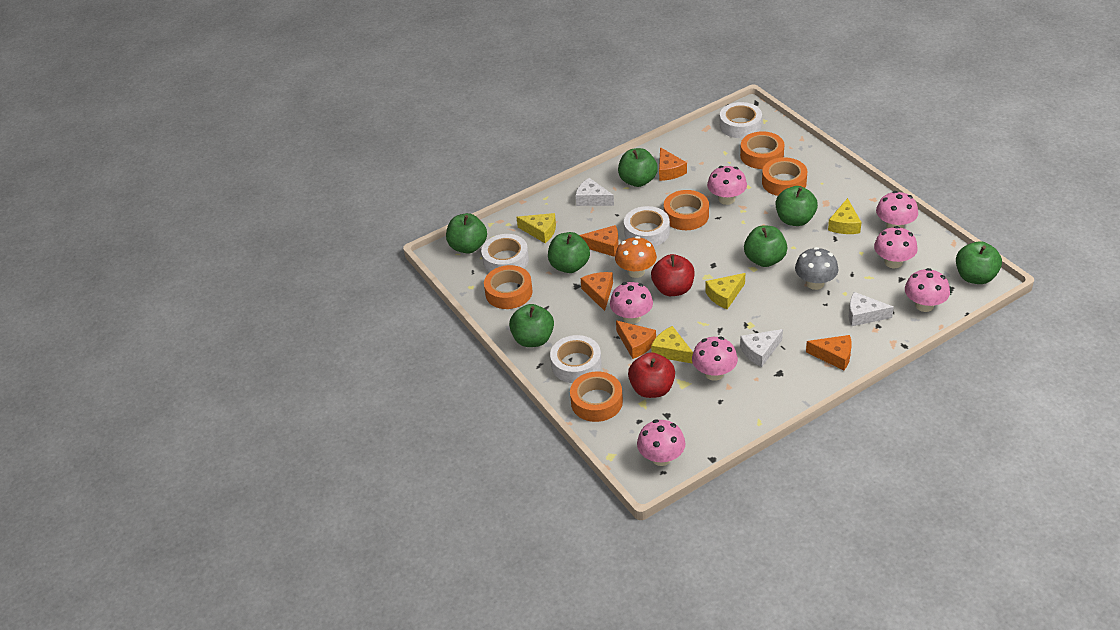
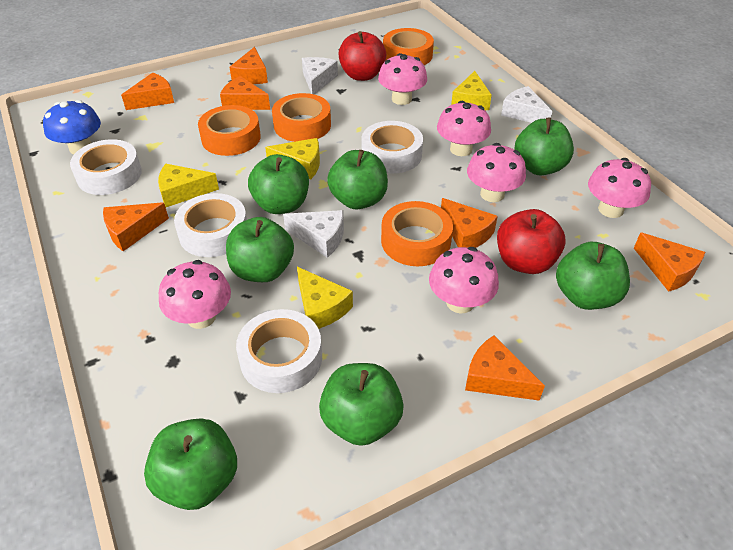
blue mushroom: none = 0 -> [43,100,101,154] = 1
grey mushroom: [795,247,839,290] = 1 -> none = 0
orange cheese: [579,225,619,257] [581,272,613,311] [616,320,656,359] [659,147,687,181] [806,335,852,371] = 5 -> [103,202,169,251] [121,72,174,110] [220,76,270,110] [230,47,268,84] [441,198,498,248] [465,335,545,401] [634,232,705,292] = 7
orange mushroom: [615,236,657,278] = 1 -> none = 0
orange tape: [484,265,533,309] [570,371,623,422] [664,190,709,230] [740,131,784,169] [762,157,807,196] = 5 -> [198,105,261,156] [272,93,331,142] [381,201,453,266] [383,28,434,65] = 4
pink mushroom: [610,282,653,324] [637,419,685,466] [692,337,738,381] [707,166,747,205] [874,226,918,268] [876,191,918,228] [905,268,950,312] = 7 -> [159,260,231,329] [378,53,427,105] [429,247,499,314] [437,101,491,156] [467,143,526,202] [588,158,651,218] = 6

